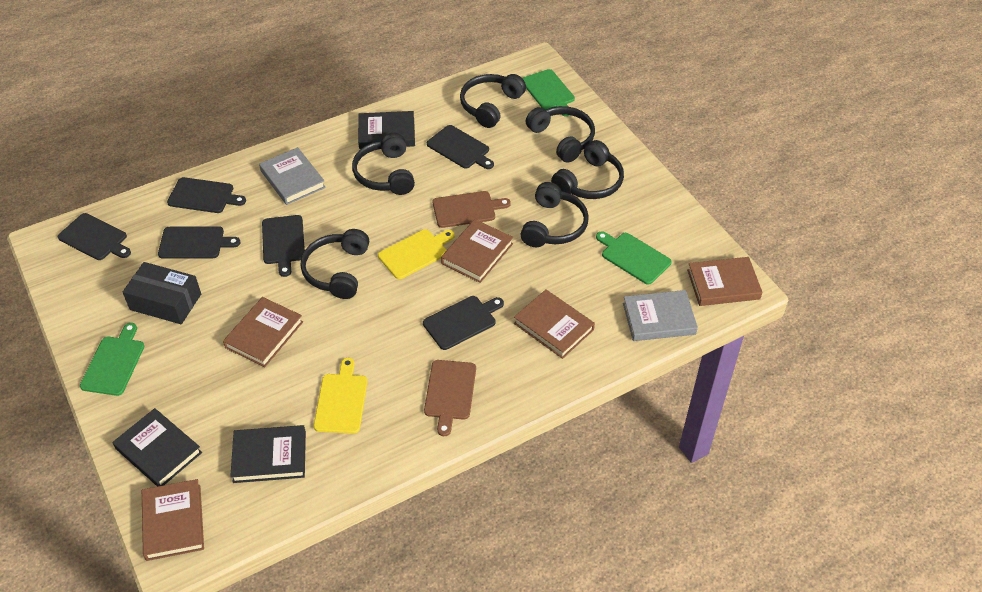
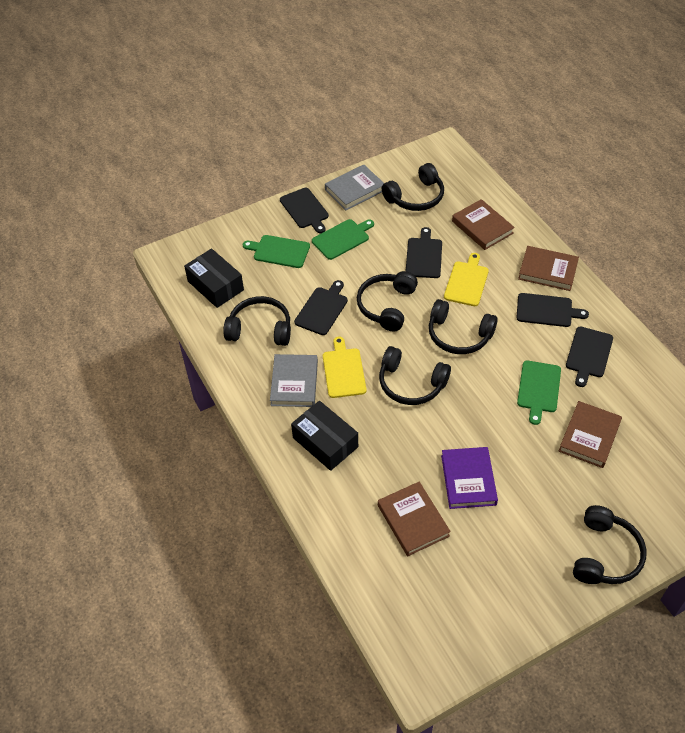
black book: [113,408,202,487] [230,425,306,483] [358,111,415,149] = 3 -> none = 0
black box: [123,262,201,324] = 1 -> [184,248,244,308] [291,401,358,471] = 2
black cutting board: [57,213,131,260] [158,226,240,259] [167,177,246,213] [262,215,305,277] [423,296,504,350] [427,125,494,169] = 6 -> [280,188,329,233] [294,280,348,335] [406,227,442,278] [516,293,589,327] [566,327,613,387] = 5
brown book: [142,479,204,561] [223,297,303,367] [441,219,513,283] [514,290,595,359] [687,257,763,306] = 5 -> [378,482,451,556] [452,199,515,250] [518,246,579,291] [559,401,622,468] = 4
brown cutting board: [424,360,476,436] [433,191,511,228] = 2 -> none = 0
purple book: none = 0 -> [441,447,498,509] = 1

